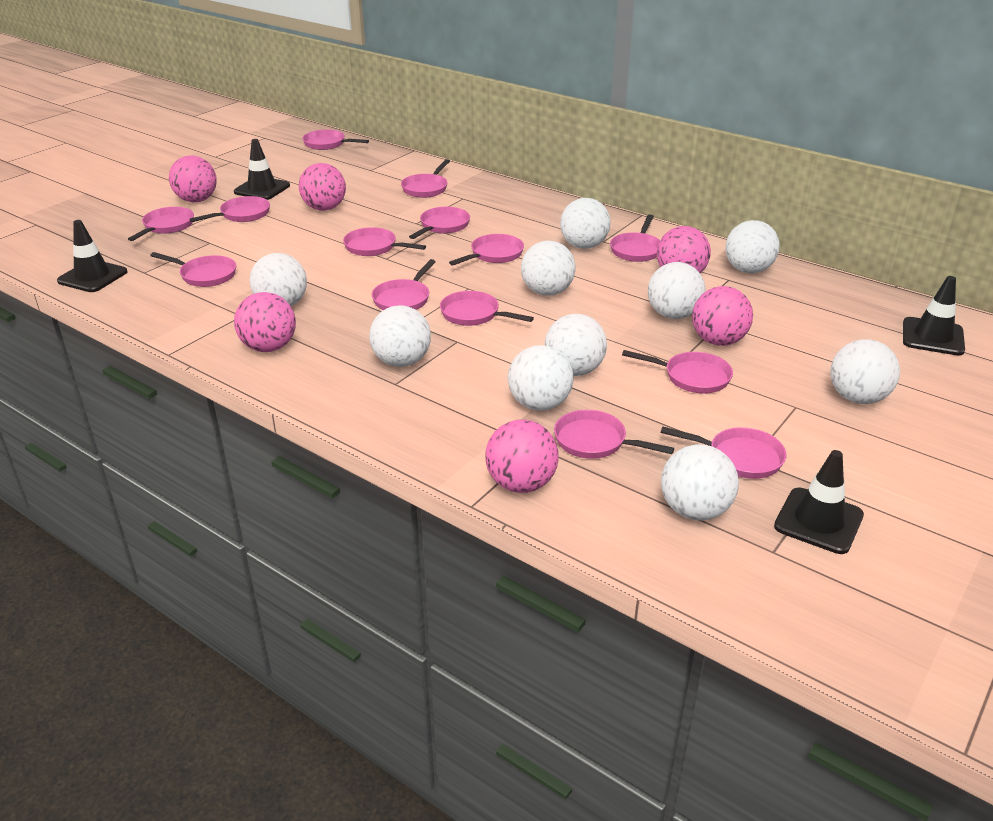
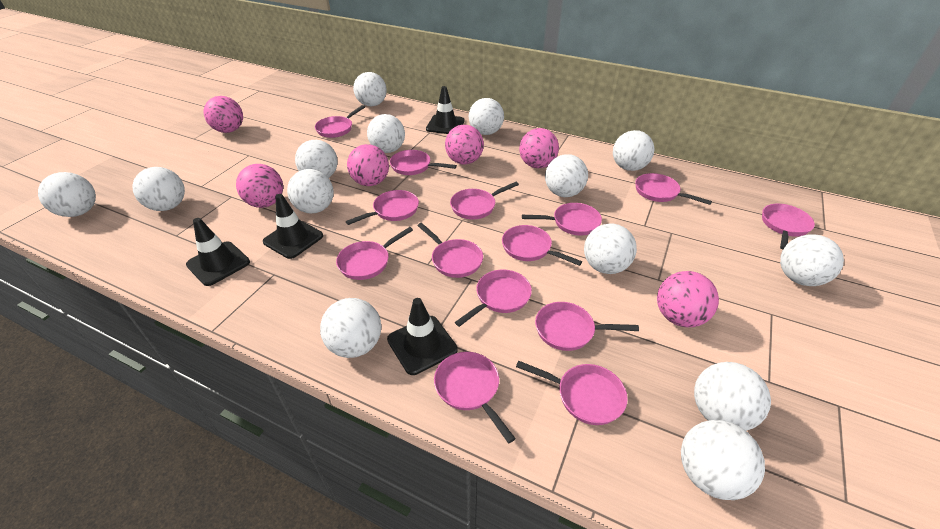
white ball: [250,253,307,306] [369,305,431,367] [508,345,573,410] [521,241,576,296] [545,314,607,376] [560,198,610,249] [648,262,705,319] [661,445,739,521] [725,220,780,273] [830,339,900,404] = 10 -> [38,172,96,217] [133,167,185,211] [287,169,334,213] [295,140,338,178] [320,298,381,358] [353,72,387,107] [367,114,405,153] [469,98,504,135] [545,154,588,197] [584,223,637,274] [613,130,655,171] [681,420,765,500] [694,362,771,431] [780,234,844,286] = 14

